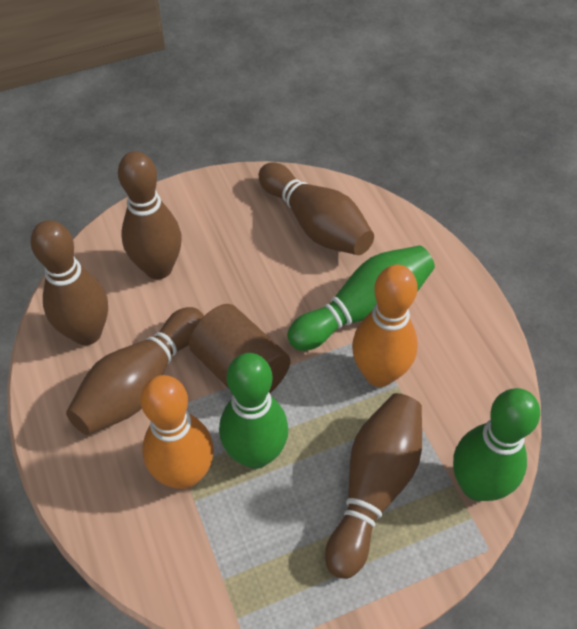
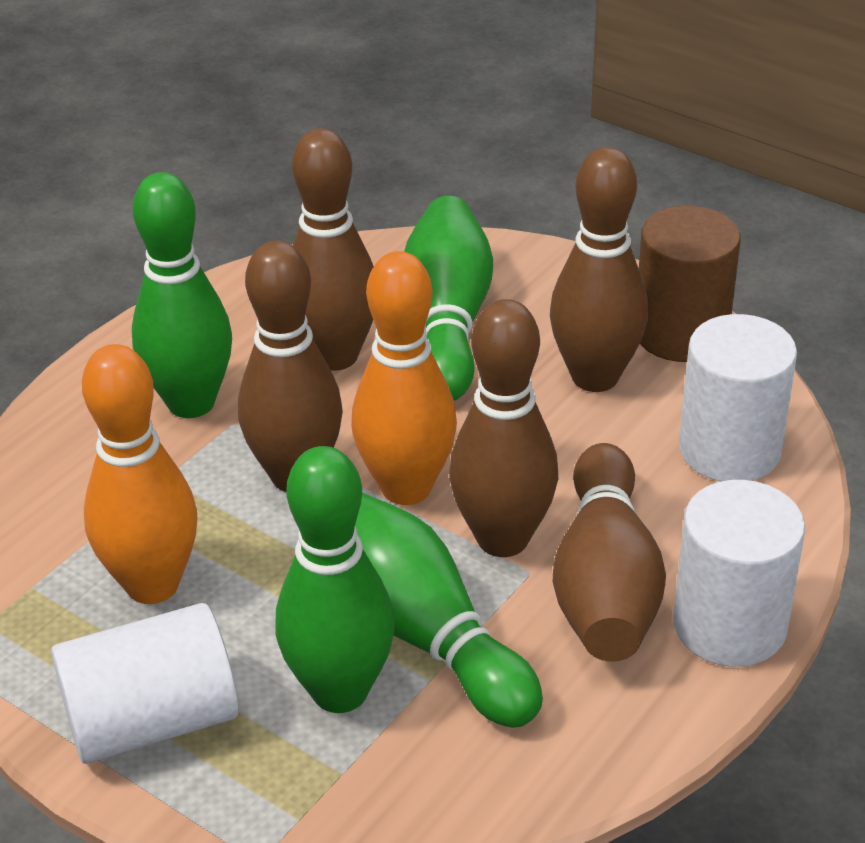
green bowling pin: [219,353,288,469] [287,245,435,351] [453,388,540,501] = 3 -> [132,172,232,418] [275,446,395,713] [355,493,543,728] [404,196,493,400] = 4
white cylinder: none = 0 -> [51,603,238,764] [673,480,805,667] [679,314,797,481] = 3

